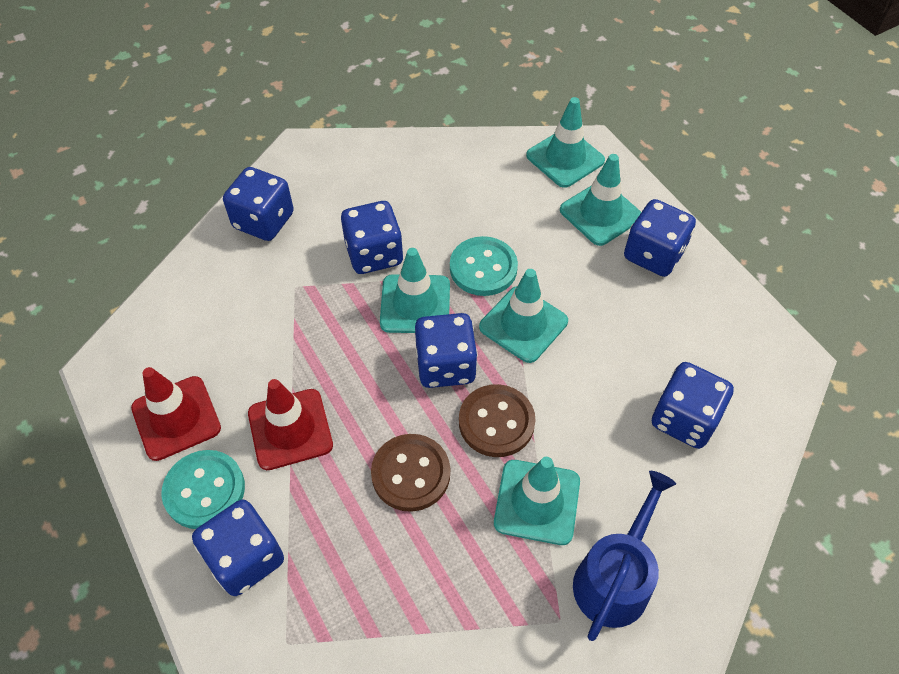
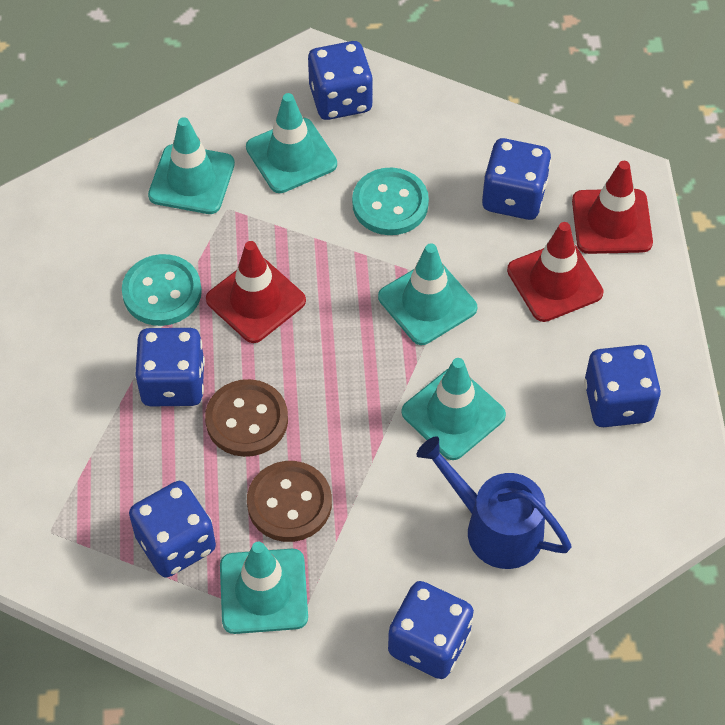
red traffic cone: [131,367,221,461] [248,379,333,470] = 2 -> [206,241,306,343] [507,222,604,322] [572,161,653,254] = 3

